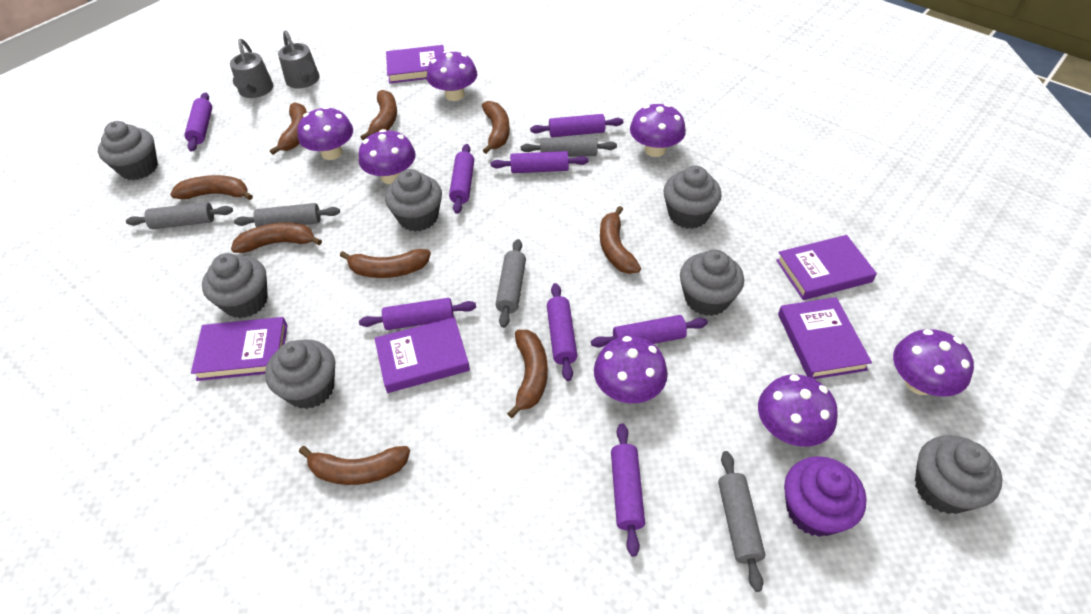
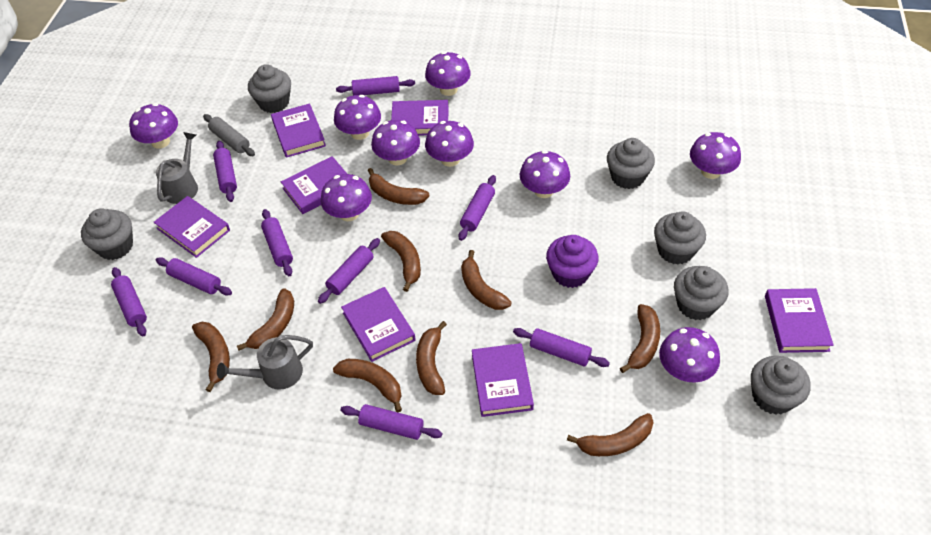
grey cupcake: [98,121,158,180] [202,253,268,318] [265,339,335,409] [385,169,442,231] [663,166,722,229] [680,249,744,316] [915,435,1002,514] = 7 -> [81,208,133,260] [248,64,291,113] [607,138,655,189] [654,211,706,265] [674,266,729,320] [751,356,811,415] = 6
grey rolling pin: [126,202,233,229] [234,203,340,227] [496,239,526,328] [521,137,617,157] [718,451,765,592] = 5 -> [203,114,255,156] = 1
purple book: [191,317,287,381] [374,317,470,393] [386,45,444,83] [776,235,877,300] [778,297,872,379] = 5 -> [154,196,230,258] [271,103,326,158] [281,156,347,214] [341,287,416,362] [391,100,448,136] [472,343,534,417] [765,288,834,353] = 7
purple mushroom: [297,106,353,160] [359,129,416,184] [427,50,477,101] [594,336,668,403] [630,104,686,157] [758,374,838,447] [893,329,974,397] = 7 -> [129,103,178,149] [321,174,372,221] [334,95,381,140] [371,120,420,166] [425,52,471,96] [425,121,474,167] [520,150,570,198] [659,327,720,382] [690,132,741,179] = 9
purple rolling pin: [184,93,212,151] [359,298,476,330] [449,144,474,214] [491,151,589,173] [530,114,623,137] [547,283,577,381] [591,315,708,348] [611,423,645,557] = 8 -> [111,267,147,336] [156,257,232,296] [213,141,237,202] [261,209,293,276] [318,238,380,304] [336,76,415,95] [340,404,442,440] [459,175,496,241] [513,328,610,367] = 9

